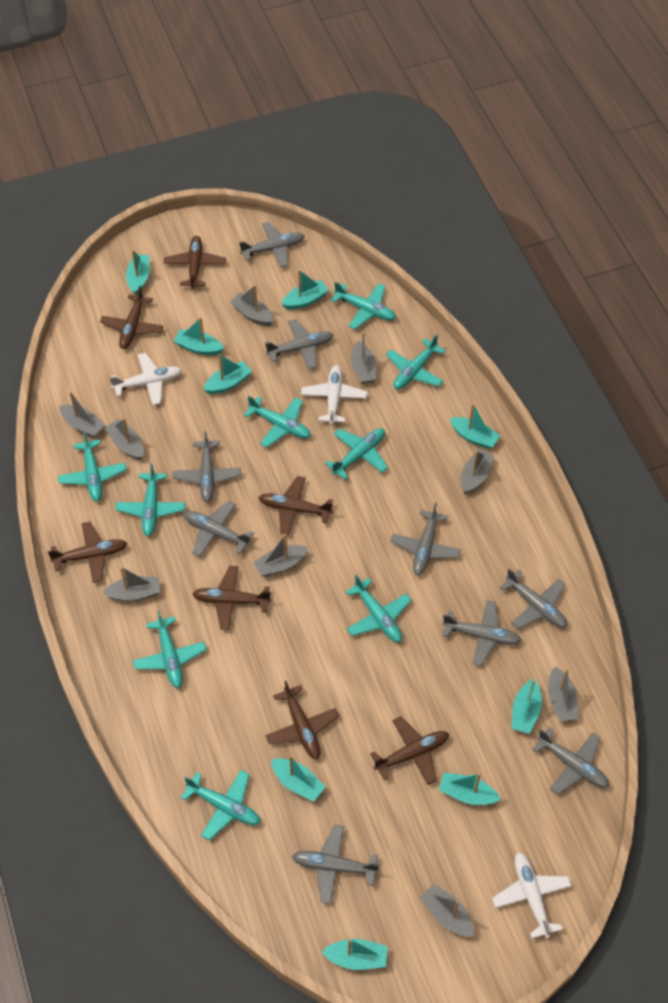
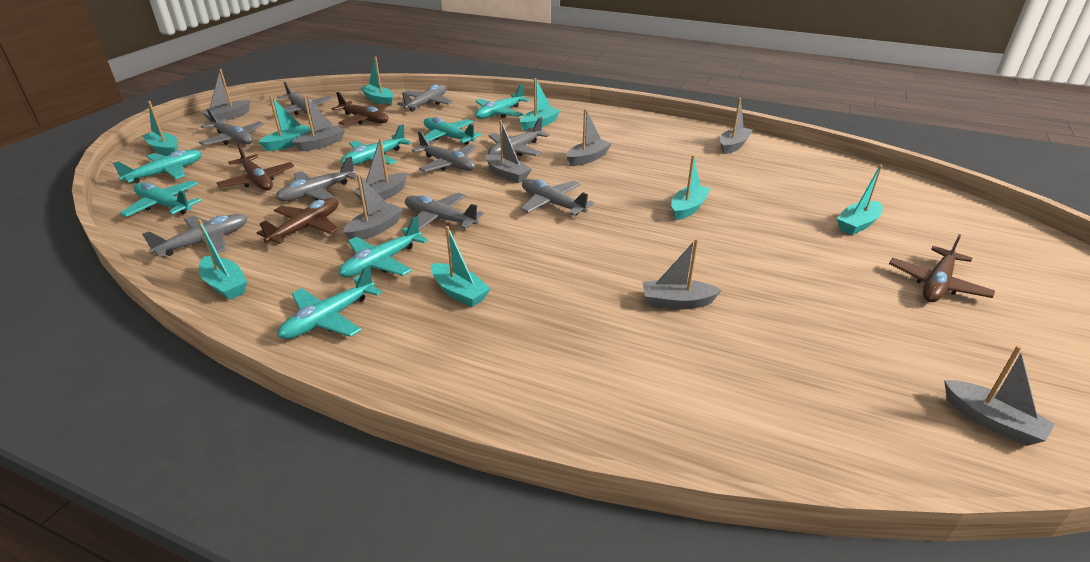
brown plane: [47,522,128,583] [100,286,164,349] [164,236,226,289] [193,566,271,630] [258,476,333,535] [265,681,339,759] [370,716,449,785] = 7 -> [217,143,294,191] [257,198,339,244] [332,92,389,125] [889,234,995,302] = 4
turquoise boat: [126,250,150,295] [174,317,224,355] [203,354,252,394] [271,755,325,802] [282,270,329,310] [322,939,387,970] [439,773,501,805] [450,404,501,449] [512,679,542,734] = 9 -> [142,101,178,156] [198,219,247,300] [259,96,311,151] [361,57,394,106] [431,226,491,307] [520,78,561,131] [671,155,711,220] [837,164,883,235] = 8
turquoise plane: [58,432,127,502] [115,463,185,536] [133,610,207,688] [181,770,261,840] [244,396,311,448] [325,428,388,480] [331,282,396,329] [345,575,411,642] [386,334,446,390] = 9 -> [113,150,202,183] [120,180,201,217] [278,265,382,339] [339,216,428,277] [341,124,411,165] [424,117,482,145] [475,84,530,119] = 7
white plane: [109,353,182,405] [301,365,367,425] [492,852,572,939] = 3 -> none = 0

